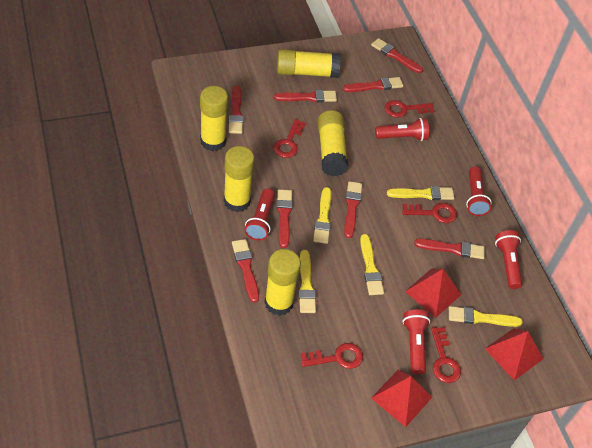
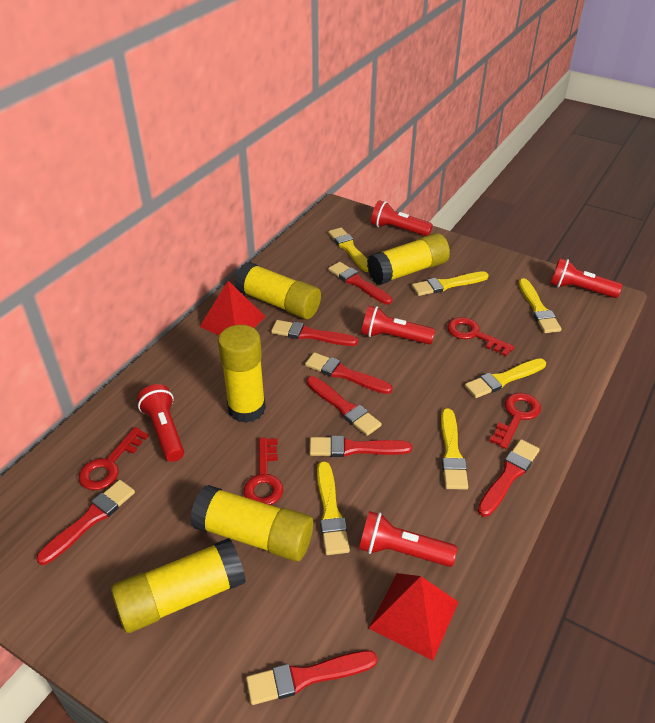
red key: [273,119,306,158] [301,343,363,369] [385,100,434,118] [402,203,457,223] [431,327,461,383] = 5 -> [79,427,149,490] [244,438,283,505] [447,317,515,356] [489,393,541,449] = 4
red pyramid: [371,370,432,427] [405,269,461,318] [485,328,543,380] = 3 -> [200,281,266,335] [368,573,459,661] = 2
yellow brush: [298,250,316,313] [313,187,331,244] [360,234,384,295] [387,186,454,200] [449,306,523,327] = 5 -> [317,461,350,555] [328,227,368,272] [412,271,489,296] [441,408,468,490] [465,358,546,398] [518,278,562,333] = 6

